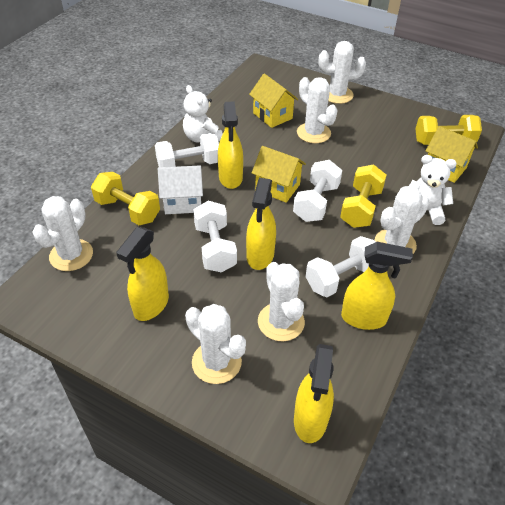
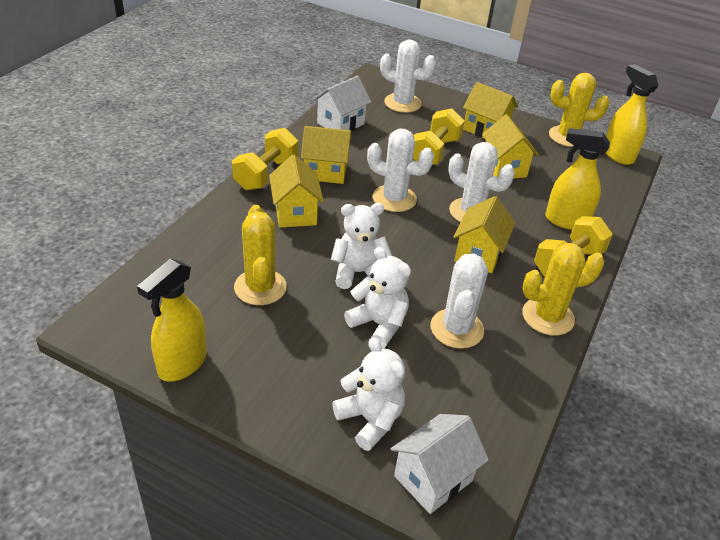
white cactus: [32,196,93,271] [185,304,246,384] [258,262,305,341] [297,77,337,143] [319,41,366,104] [375,186,430,254] = 6 -> [367,129,434,212] [380,39,436,113] [431,253,488,349] [448,142,515,222] = 4
white dumbbell: [155,133,219,167] [193,201,237,273] [293,160,342,222] [305,236,376,297] = 4 -> none = 0
white house: [158,165,203,214] = 1 -> [313,76,371,131] [391,414,489,514] = 2
white teddy bear: [183,85,223,142] [409,155,457,225] = 2 -> [331,203,392,289] [332,337,405,451] [344,247,411,348] = 3
yellow cactus: none = 0 -> [234,205,287,305] [522,243,605,336] [549,73,609,147] = 3
yellow house: [249,74,298,128] [252,146,306,203] [426,126,478,183] = 3 -> [269,155,324,228] [301,126,352,184] [453,196,515,273] [463,82,518,138] [482,114,539,179] = 5
yellow spray bottle: [116,227,169,321] [218,101,243,189] [246,178,276,270] [294,344,334,443] [341,242,413,330] = 5 -> [137,259,207,382] [545,128,610,230] [605,64,658,165] = 3

